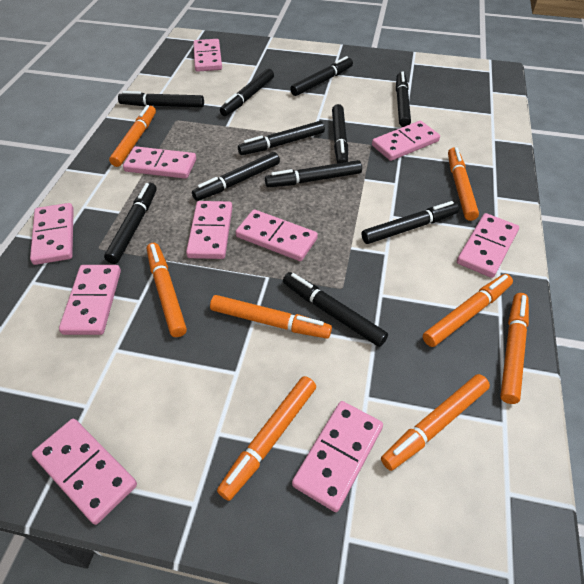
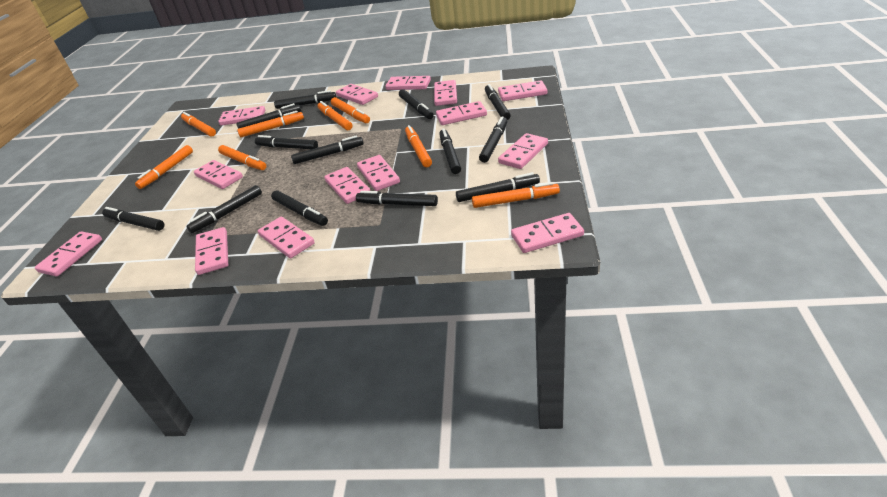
black marker: [104,183,157,264] [118,91,204,107] [192,152,280,201] [220,69,274,116] [238,121,325,155] [265,160,362,187] [283,272,388,347] [290,56,353,96] [332,104,348,163] [361,201,459,244] [396,71,411,127] = 11 -> [102,207,164,231] [186,185,262,233] [236,103,301,129] [255,135,318,149] [271,190,328,226] [274,90,337,109] [291,135,364,164] [356,191,438,206] [399,89,434,119] [439,129,461,174] [456,172,540,202] [479,116,508,163] [485,84,511,120] = 13
pink domino: [30,203,74,265] [32,418,137,525] [59,265,121,335] [123,146,196,179] [186,201,233,259] [193,39,222,72] [235,209,318,261] [292,401,383,512] [372,121,440,161] [457,213,519,278] = 10 -> [35,231,102,277] [194,160,243,189] [195,227,228,275] [218,106,265,126] [258,217,315,258] [324,167,370,204] [336,84,378,105] [357,155,400,191] [385,76,431,90] [434,80,457,106] [436,101,487,125] [498,80,547,101] [498,133,548,169] [511,213,584,253] = 14

